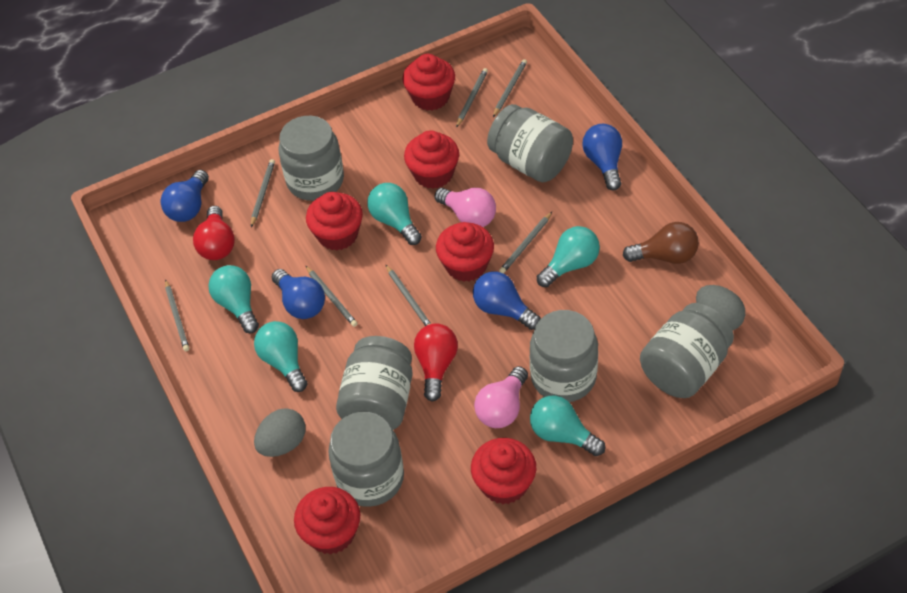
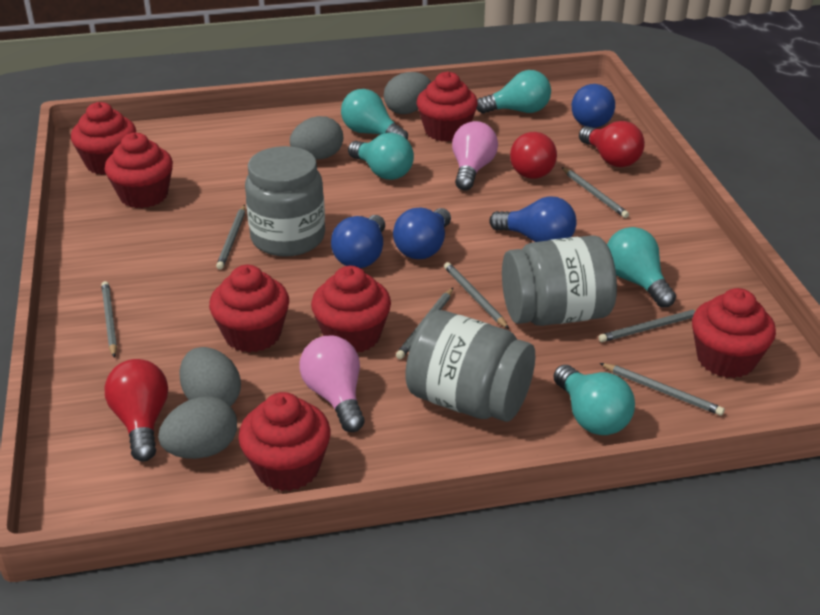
brown light bulb: [623,222,699,264] = 1 -> none = 0
grey egg: [254,408,306,457] [696,285,745,331] = 2 -> [158,396,237,459] [179,347,241,406] [290,116,343,159] [384,72,431,114] = 4
grey jar: [279,116,344,201] [328,412,404,507] [336,336,413,430] [487,104,573,182] [530,310,598,402] [640,303,734,398] = 6 -> [245,146,325,257] [405,310,535,422] [502,235,617,326] = 3
red cupcake: [294,487,361,555] [306,192,363,251] [403,54,455,111] [404,130,459,189] [436,222,494,282] [471,438,536,504] = 6 -> [71,102,136,175] [105,133,173,208] [209,265,289,353] [238,392,331,491] [311,266,391,352] [417,71,478,142] [692,288,776,378] = 7
red light bulb: [193,206,235,260] [414,323,458,401] = 2 -> [104,359,168,461] [510,132,557,179] [579,121,645,167] = 3

